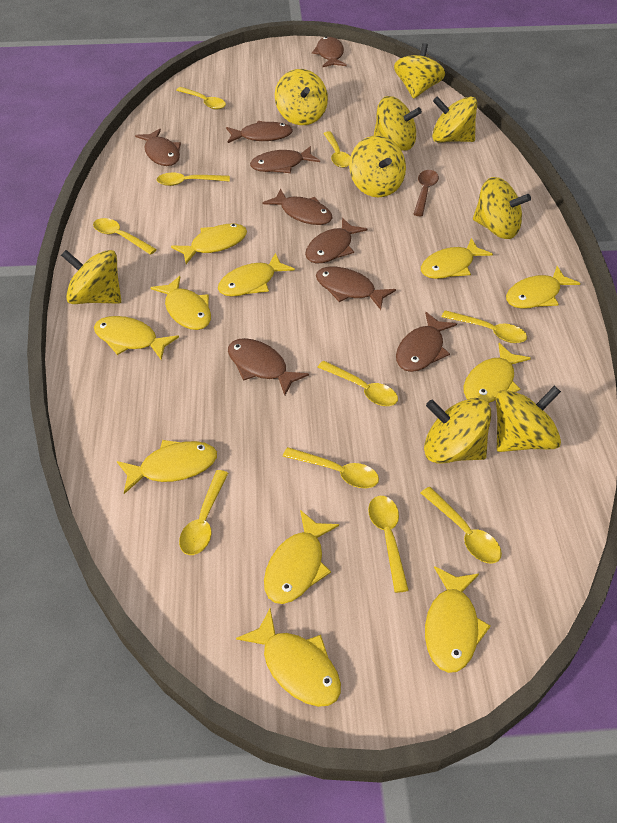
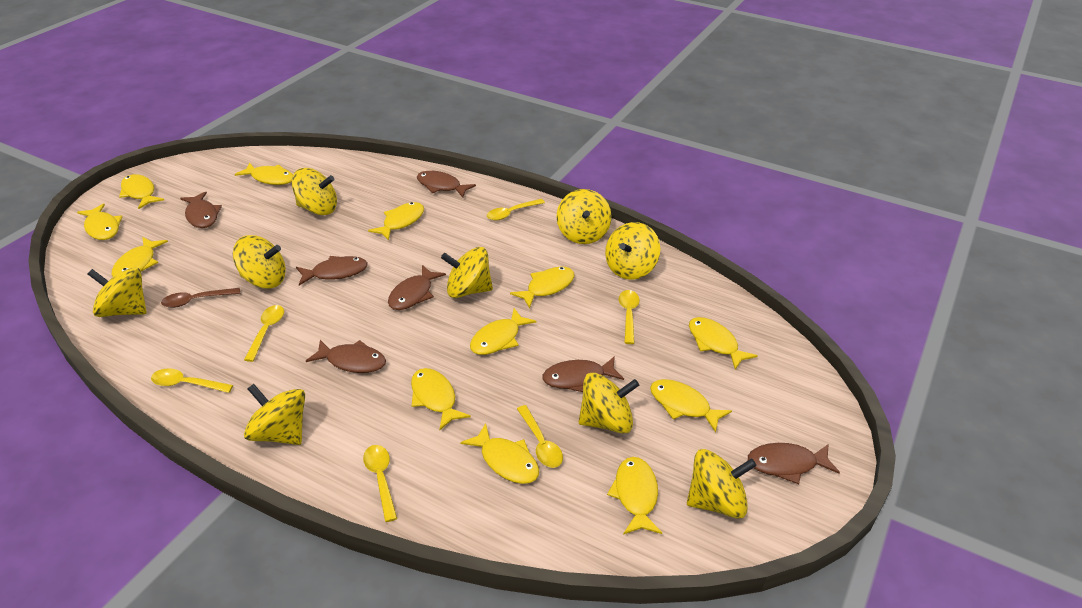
brown fish: [135,129,181,166] [226,121,293,143] [228,338,309,395] [250,146,320,173] [262,189,332,225] [305,218,368,264] [312,37,347,68] [316,267,396,310] [396,312,457,372] = 9 -> [180,191,222,228] [296,256,368,286] [306,340,386,373] [388,265,446,310] [417,171,476,198] [542,356,624,392] [748,443,840,484] = 7
yellow fish: [94,316,179,360] [117,440,217,494] [151,276,211,330] [171,224,247,264] [218,253,295,296] [236,609,341,707] [264,510,339,604] [421,238,493,279] [425,566,491,673] [464,343,531,403] [506,266,581,309] = 11 -> [77,203,122,240] [112,237,168,277] [119,174,164,209] [235,162,293,185] [368,202,424,241] [411,368,471,430] [460,423,539,484] [470,308,536,355] [510,267,574,308] [607,457,662,535] [650,379,732,433] [689,317,758,370] = 12
yellow spoon: [93,218,157,255] [156,173,230,186] [176,87,226,110] [179,470,228,555] [283,447,379,488] [318,361,398,406] [323,131,350,168] [368,496,409,593] [421,487,502,563] [442,310,527,343] = 10 -> [151,368,233,393] [244,305,284,362] [363,445,397,522] [487,199,545,221] [517,405,563,468] [619,290,640,344] = 6

